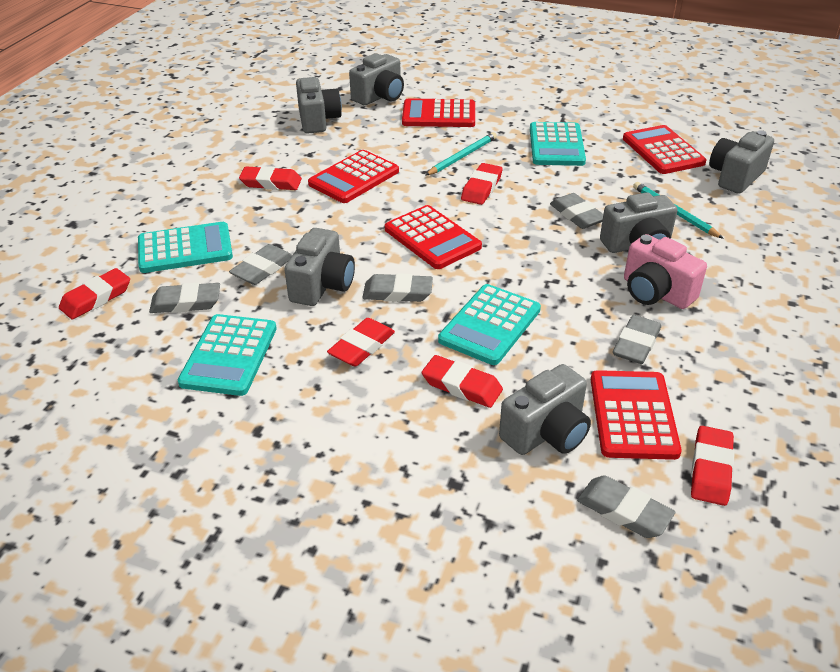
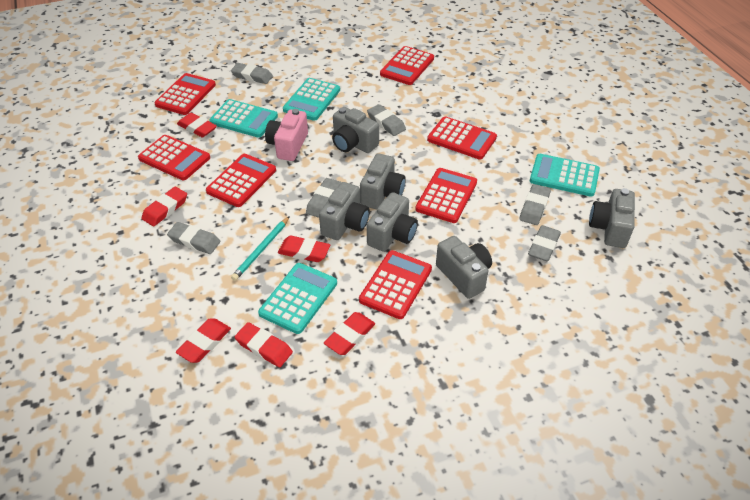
red calculator: [308,150,399,203] [385,205,482,269] [402,98,475,127] [591,370,682,460] [623,125,706,174] = 5 -> [138,135,210,180] [154,73,216,115] [206,154,276,207] [359,250,432,319] [380,46,434,85] [415,168,477,223] [427,116,497,160] = 7
turquoise pencil: [425,132,497,176] [633,182,724,239] = 2 -> [231,216,290,281] = 1

